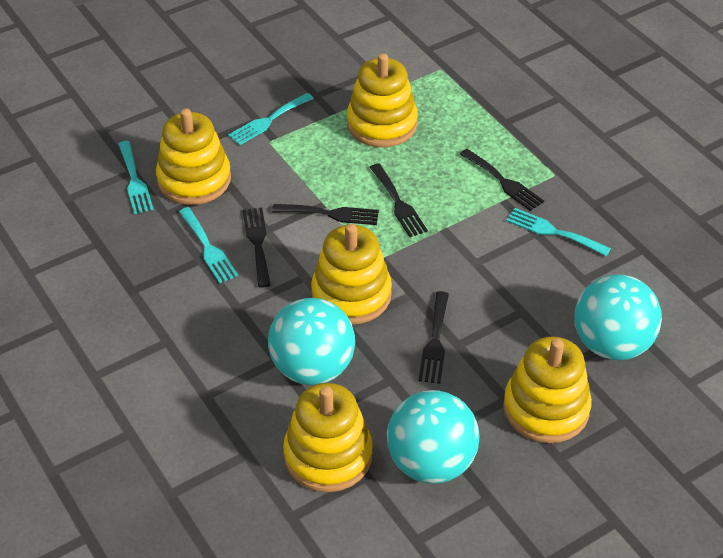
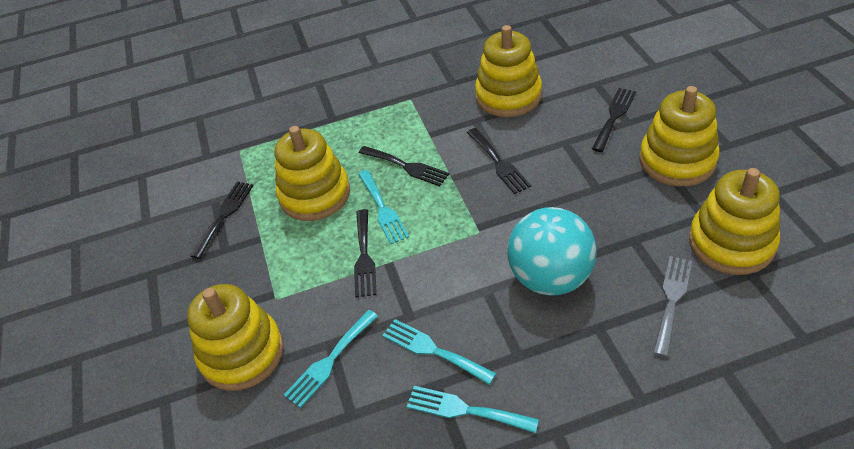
grey fork: none = 0 -> [653,256,692,357] = 1
turquoise ball: [268,298,355,385] [387,390,480,484] [575,274,662,360] = 3 -> [507,207,597,296] = 1

